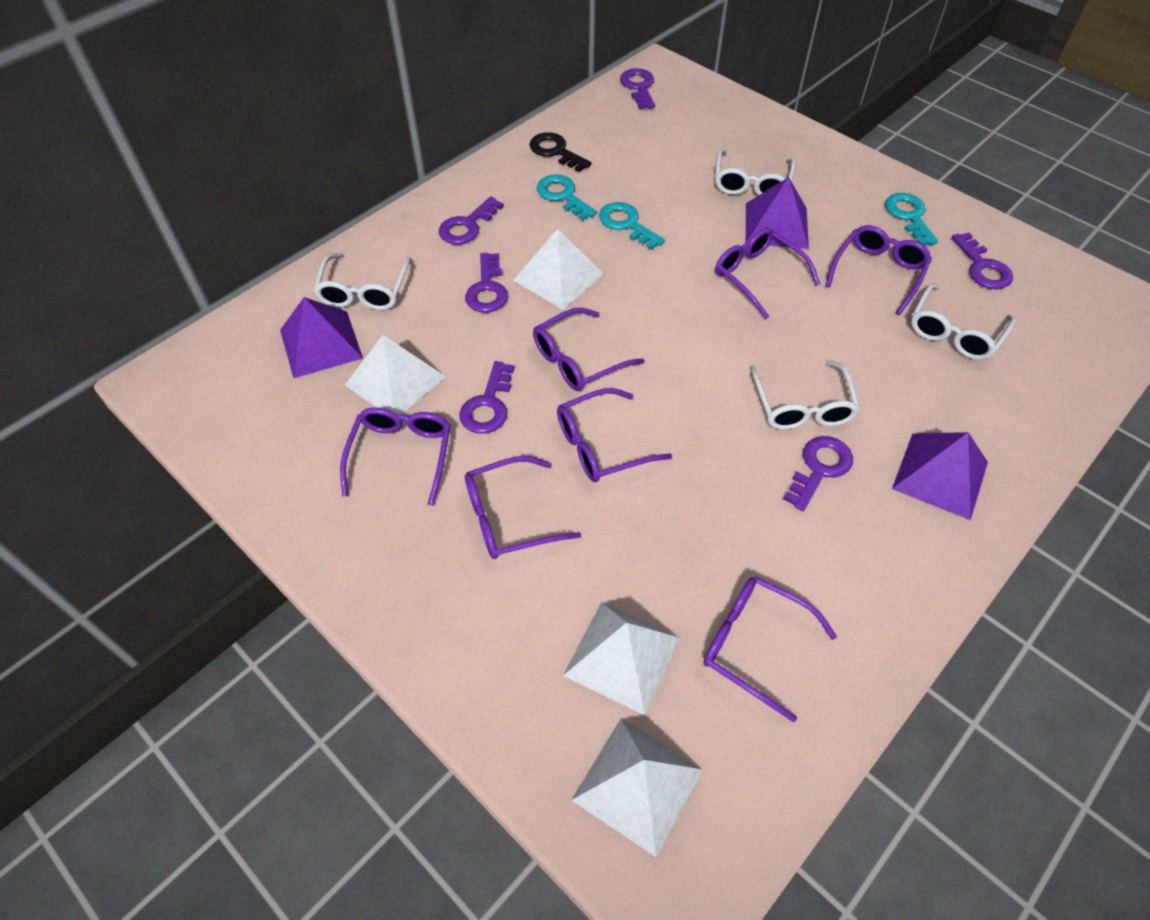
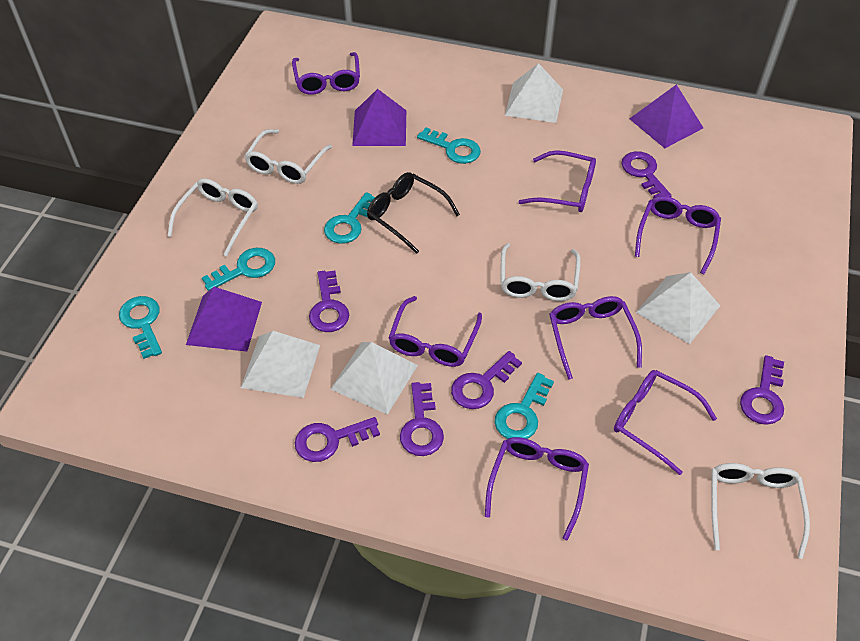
black glasses: none = 0 -> [367,172,460,254] = 1
black key: [529,132,592,172] = 1 -> none = 0
turquoise key: [537,175,597,221] [599,202,665,250] [885,193,938,245] = 3 -> [119,296,162,359] [202,248,275,291] [324,192,375,244] [417,127,481,164] [495,373,554,439] = 5

